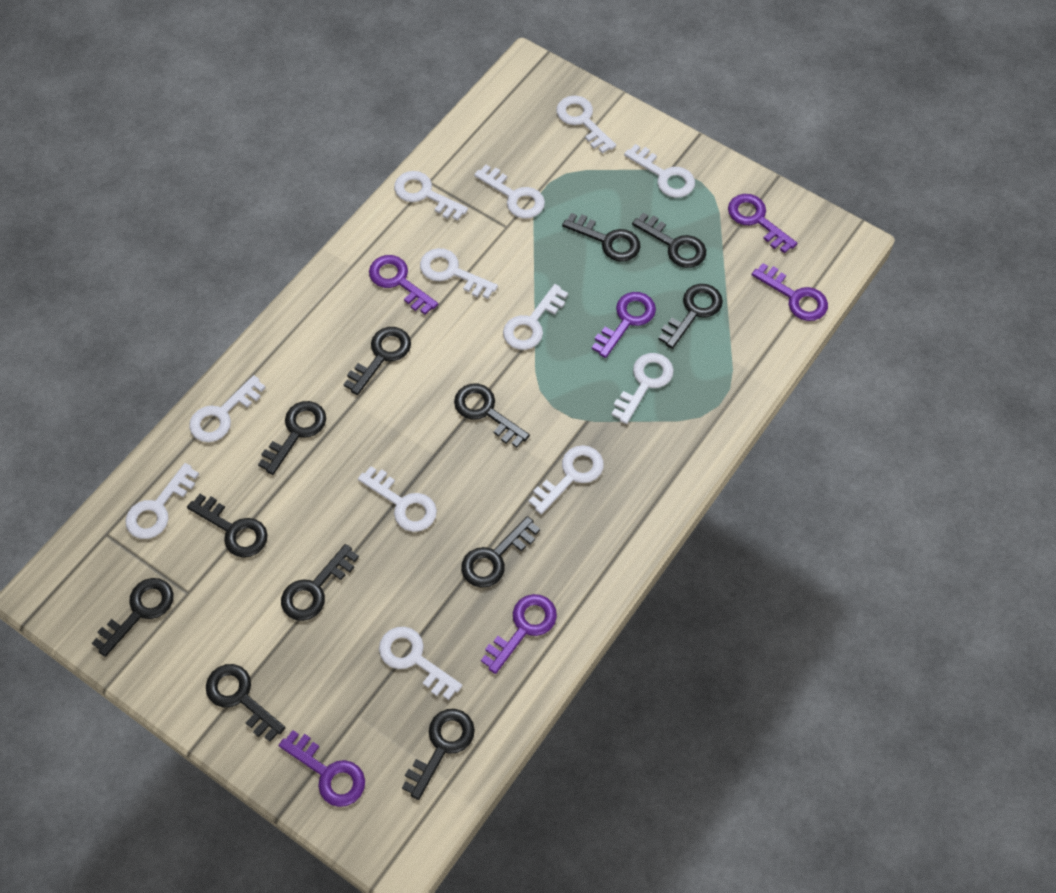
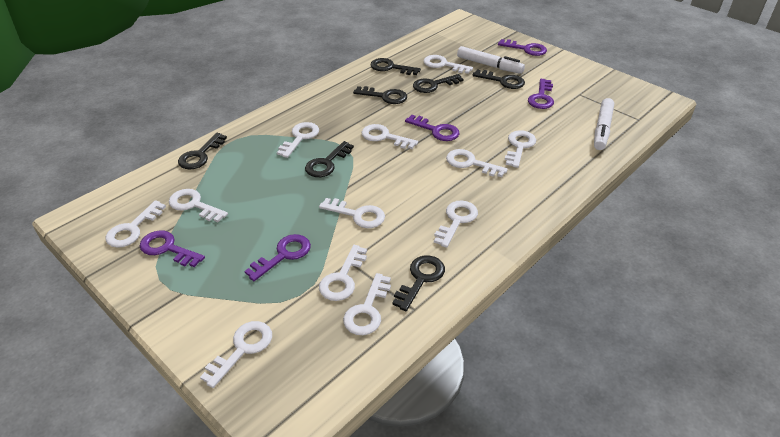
black key: [92,578,173,657] [187,494,268,558] [206,664,286,742] [258,401,326,475] [281,544,359,621] [344,327,411,395] [402,709,475,800] [454,383,530,448] [461,516,540,588] [562,213,641,262] [632,213,706,268] [659,284,723,349] = 12 -> [178,133,227,170] [305,141,354,177] [353,86,407,104] [370,58,421,75] [392,255,445,311] [413,74,464,93] [473,69,525,89] = 7
purple key: [279,730,365,807] [369,255,438,315] [481,594,557,674] [592,292,656,358] [728,194,797,254] [751,263,828,321] = 6 -> [140,230,205,267] [245,234,311,281] [405,115,460,141] [498,39,547,56] [528,79,554,109] = 5
white marker: none = 0 -> [457,46,525,74] [594,98,614,150] = 2

